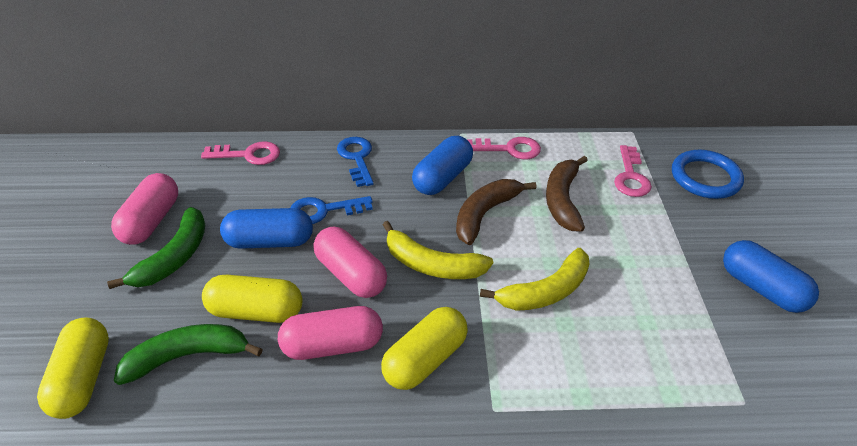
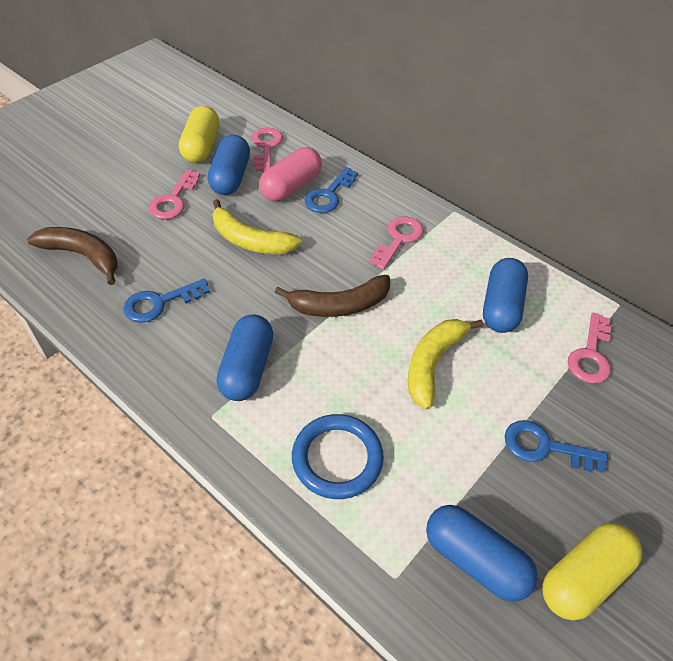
blue capsule: [220,208,313,249] [412,136,473,195] [723,240,819,313] = 3 -> [208,135,250,195] [217,314,273,401] [426,505,538,602] [483,258,528,333] = 4
blue key: [290,196,373,224] [337,137,374,187] = 2 -> [123,279,210,323] [304,167,358,213] [505,420,608,473] = 3
green banana: [107,207,205,289] [114,324,263,385] = 2 -> none = 0
pink capsule: [111,173,178,245] [278,306,383,360] [313,226,387,298] = 3 -> [259,147,322,201] = 1
pink key: [201,141,280,165] [467,137,541,159] [614,145,652,197] = 3 -> [149,169,200,219] [251,128,283,172] [370,216,424,270] [568,313,611,384] = 4
yellow capsule: [37,317,109,419] [202,275,303,323] [381,307,468,390] = 3 -> [179,106,220,163] [542,523,642,621] = 2

